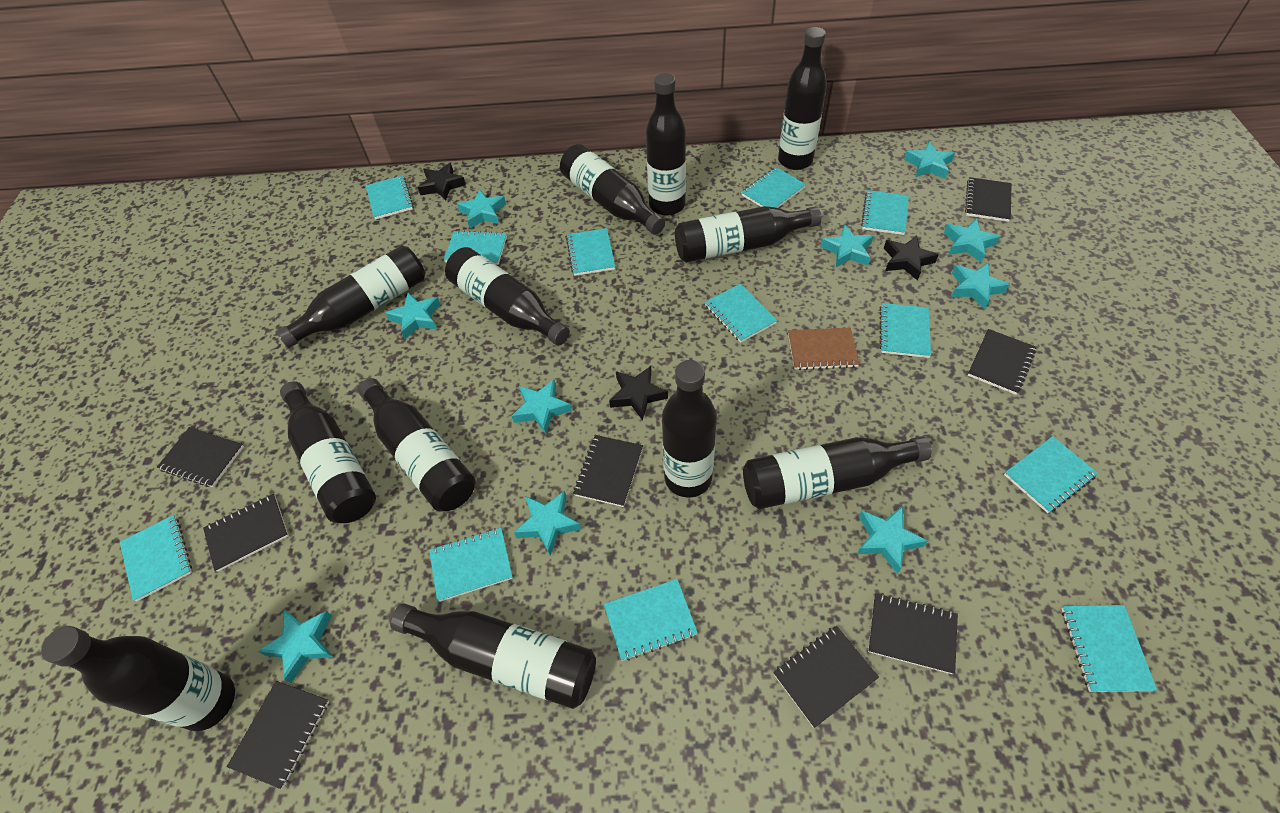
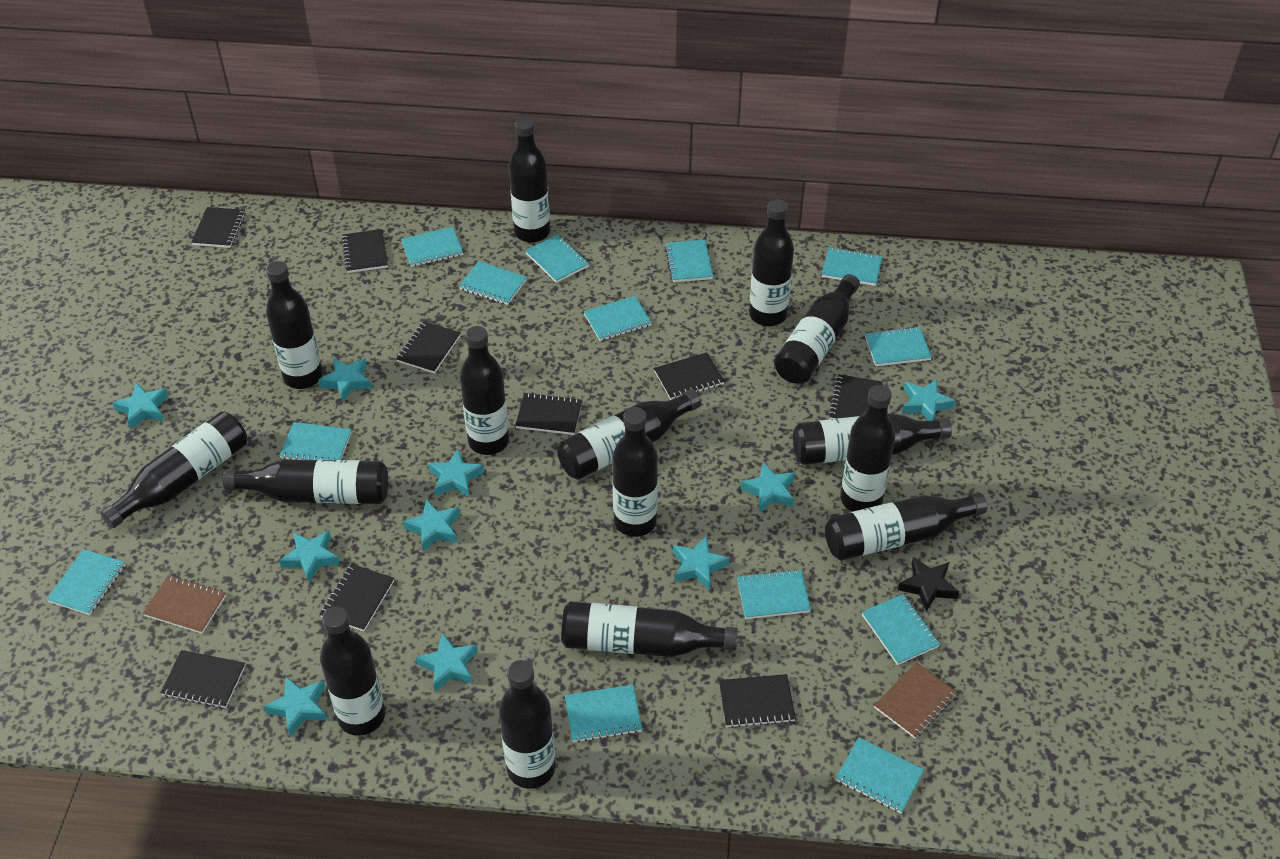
black bottle: [41,626,235,731] [275,245,425,348] [280,381,376,523] [358,378,476,511] [390,603,596,709] [445,247,570,346] [560,144,665,235] [646,73,686,216] [662,360,717,498] [675,206,821,263] [743,436,932,509] [778,27,827,170] = 12 -> [100,412,247,528] [223,459,388,504] [266,261,323,389] [320,606,385,736] [460,326,509,455] [499,660,556,789] [509,117,550,243] [557,389,701,480] [561,601,738,657] [612,407,658,537] [749,199,794,326] [774,274,860,384] [793,413,952,465] [825,493,987,561] [840,385,895,512] = 15
black notebook: [157,427,244,487] [203,494,289,572] [227,681,329,789] [573,435,643,507] [773,626,879,728] [868,593,958,674] [965,177,1012,222] [968,329,1036,395] = 8 -> [160,650,245,708] [191,207,246,248] [320,564,394,631] [342,229,388,273] [396,321,461,373] [515,392,582,435] [654,352,725,400] [719,674,796,728] [829,374,881,419] = 9
black star: [418,163,466,201] [609,366,668,421] [884,235,939,280] = 3 -> [898,557,959,612] = 1
brown notebook: [788,328,859,370] = 1 -> [143,575,226,634] [874,662,958,738] = 2
turquoise notebook: [120,515,192,602] [366,175,413,220] [429,528,513,602] [444,230,507,265] [566,228,615,276] [604,579,698,661] [705,284,777,343] [741,167,806,208] [861,190,909,235] [880,303,931,358] [1004,436,1098,513] [1061,605,1157,692] = 12 -> [46,549,125,615] [279,422,352,460] [401,227,463,267] [459,261,527,305] [525,235,589,283] [565,685,642,743] [584,296,652,341] [665,240,713,282] [737,569,811,619] [822,247,882,286] [836,737,924,814] [862,594,940,665] [865,327,932,366] = 13

